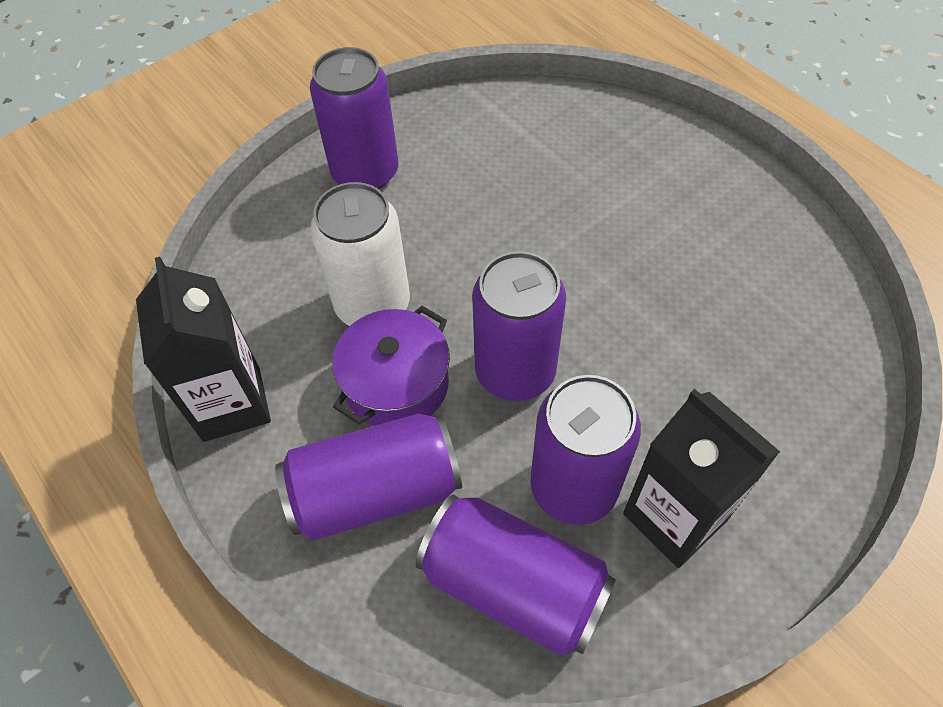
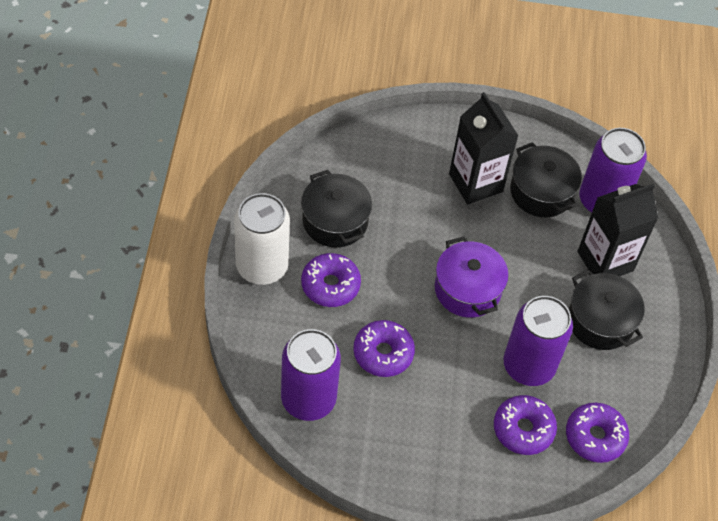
black pot: none = 0 -> [301,170,372,248] [510,142,582,217] [569,269,645,350] = 3
purple can: [275,413,462,541] [310,47,399,189] [416,495,616,656] [472,251,566,401] [530,375,641,525] = 5 -> [281,329,341,421] [503,296,573,386] [579,128,647,213] = 3
purple donut: none = 0 -> [301,253,361,307] [353,320,415,377] [494,395,557,455] [566,403,629,463] = 4

